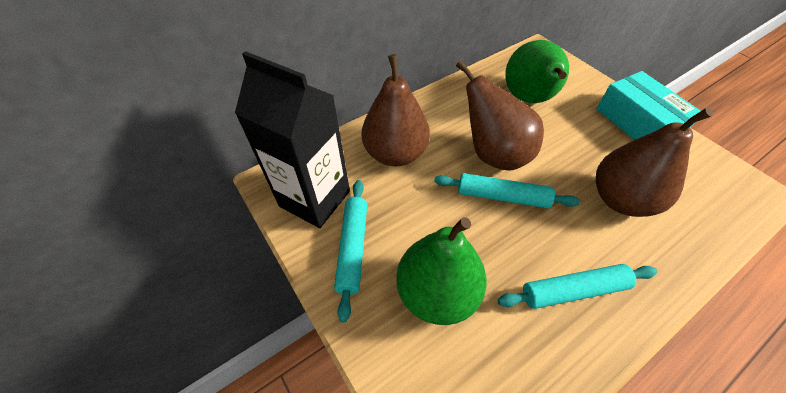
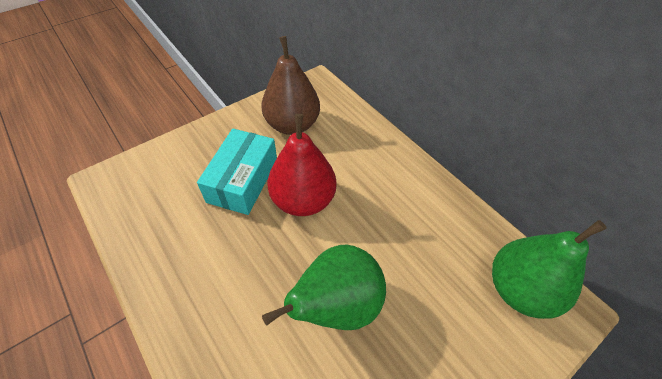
black carton: [235,51,350,228] = 1 -> none = 0
brown pear: [362,54,430,166] [456,60,544,171] [596,108,713,217] = 3 -> [261,36,320,135] = 1
red pear: none = 0 -> [268,114,336,216] = 1
turquoise rolling pin: [334,180,367,323] [434,173,580,208] [498,264,657,309] = 3 -> none = 0

